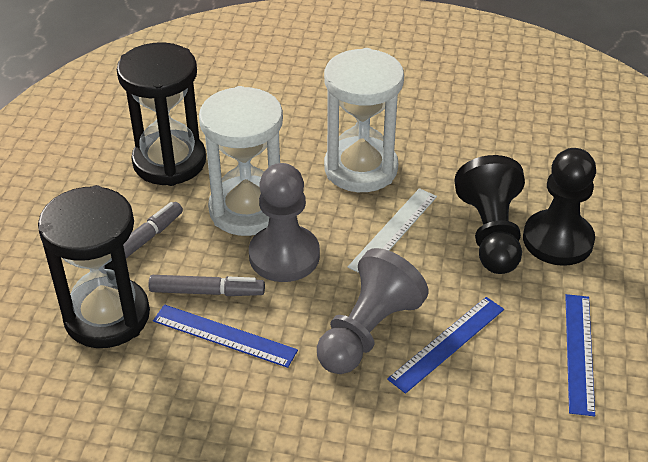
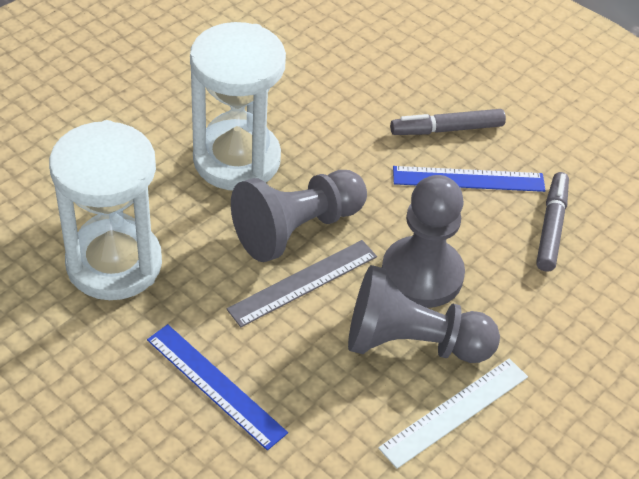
black hourglass: [38,185,150,348] [117,42,206,186] = 2 -> none = 0
black pawn: [454,155,525,274] [523,148,596,266] = 2 -> none = 0
blue ruler: [153,304,298,368] [387,297,504,394] [565,294,595,416] = 3 -> [147,324,288,450] [393,166,546,192] = 2
grey pawn: [249,163,320,282] [317,248,429,374] = 2 -> [231,170,367,262] [348,265,500,363] [382,175,465,308] = 3
grey ruler: none = 0 -> [226,240,377,327] = 1

